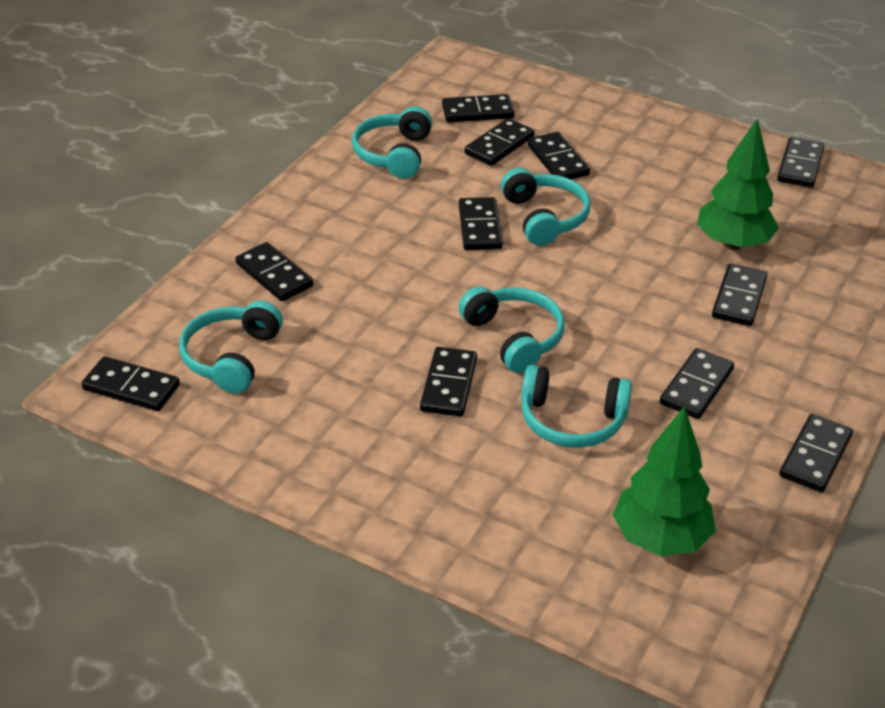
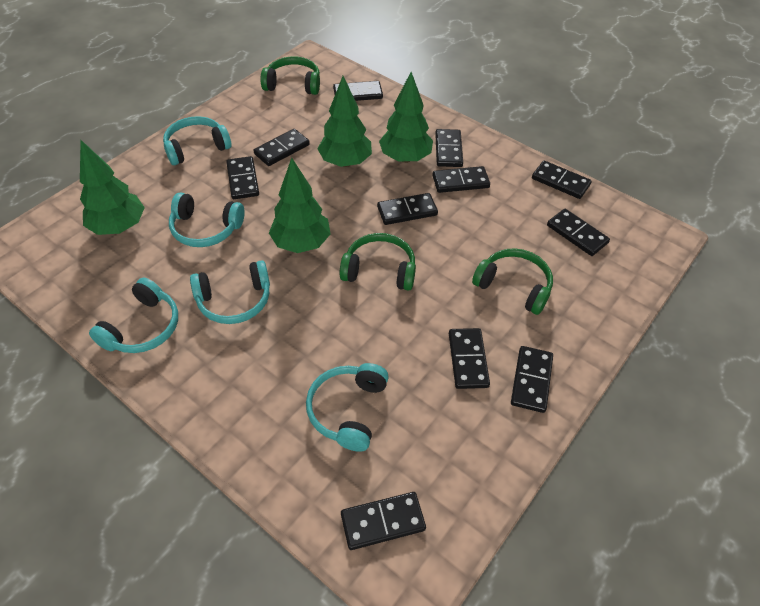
green headphones: none = 0 -> [260,57,320,95] [340,233,416,291] [472,248,553,315] = 3
green tree: [613,406,716,556] [698,119,779,250] = 2 -> [80,140,145,235] [269,158,330,253] [317,76,372,167] [379,72,433,163] = 4

